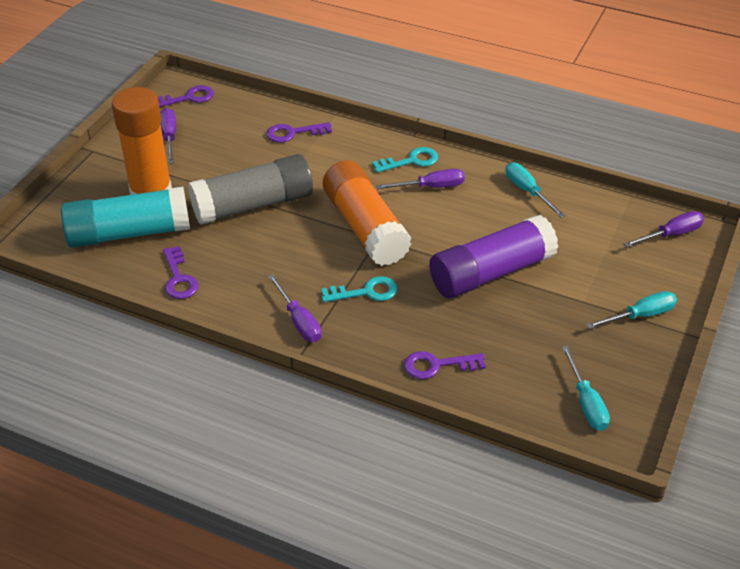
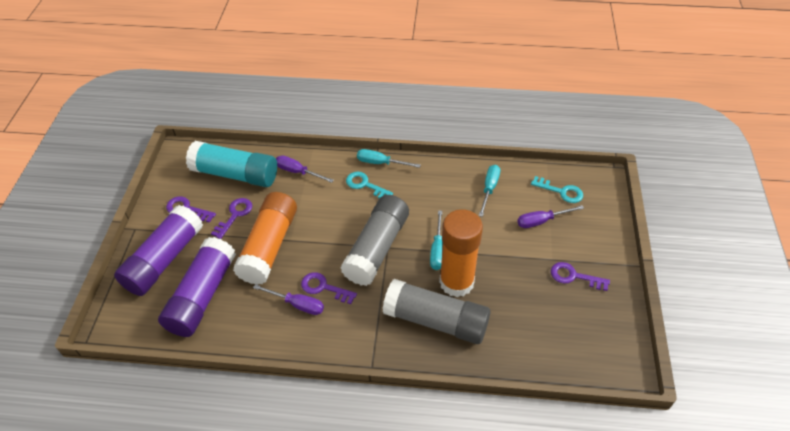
grey glue stick: [188,154,313,225] = 1 -> [340,195,409,286] [383,279,490,344] = 2
purple glue stick: [429,215,558,298] = 1 -> [114,205,203,296] [158,237,236,337] = 2
purple screwdriver: [160,108,176,164] [268,275,322,342] [376,169,465,189] [623,211,704,247] = 4 -> [253,284,324,315] [276,155,334,183] [518,205,584,228] = 3

